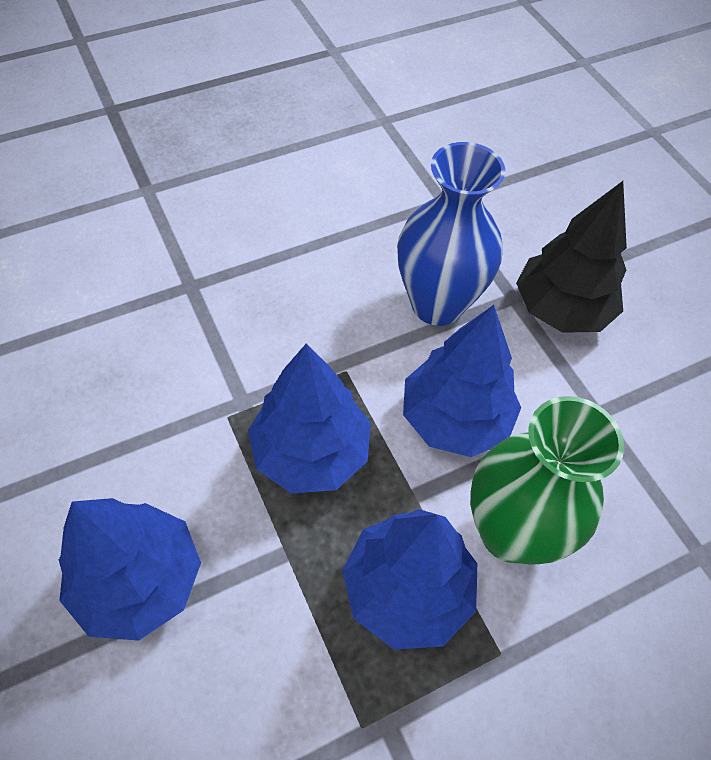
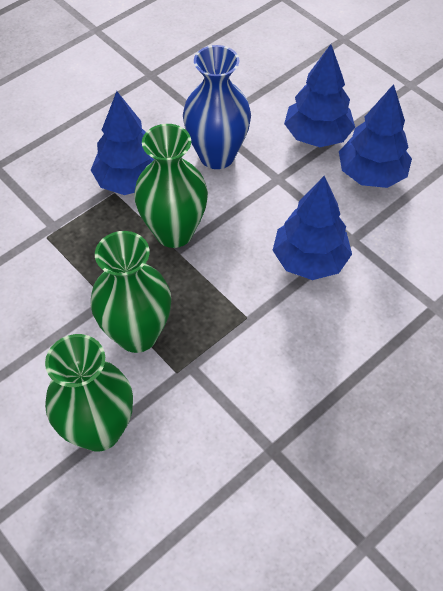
black tree: [516,181,627,333] = 1 -> none = 0
green vase: [470,396,624,565] = 1 -> [45,334,133,451] [91,231,171,353] [134,124,208,248] = 3

